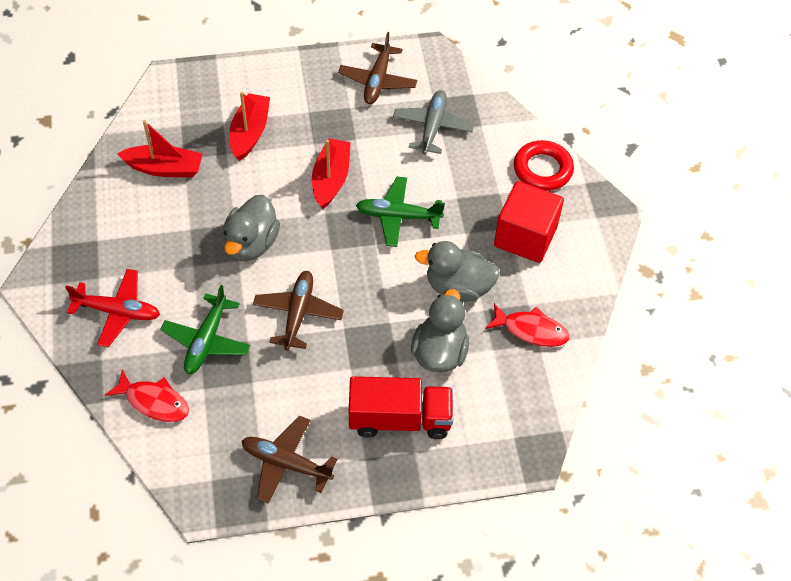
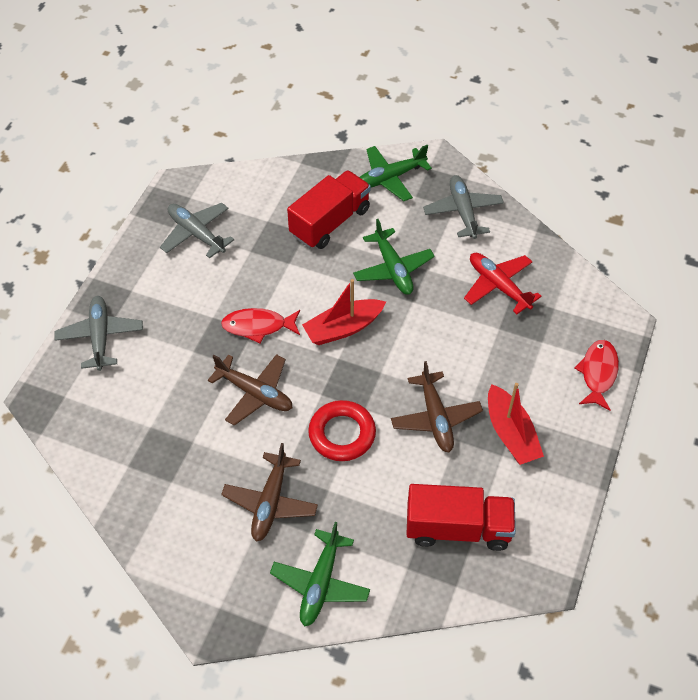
green plane: [160,285,250,374] [356,176,445,247] = 2 -> [270,522,370,627] [353,219,435,295] [360,145,432,201] = 3
grey duck: [223,195,280,261] [411,289,469,373] [415,241,500,302] = 3 -> none = 0
grey plane: [393,90,474,155] = 1 -> [54,296,143,371] [160,203,234,258] [423,175,504,239] = 3
red boat: [117,120,203,177] [229,92,270,161] [312,138,351,209] = 3 -> [302,279,386,345] [488,383,544,465] = 2
red cube: [494,181,564,263] = 1 -> none = 0
red truck: [349,376,453,439] = 1 -> [287,170,371,249] [406,484,516,551] = 2

